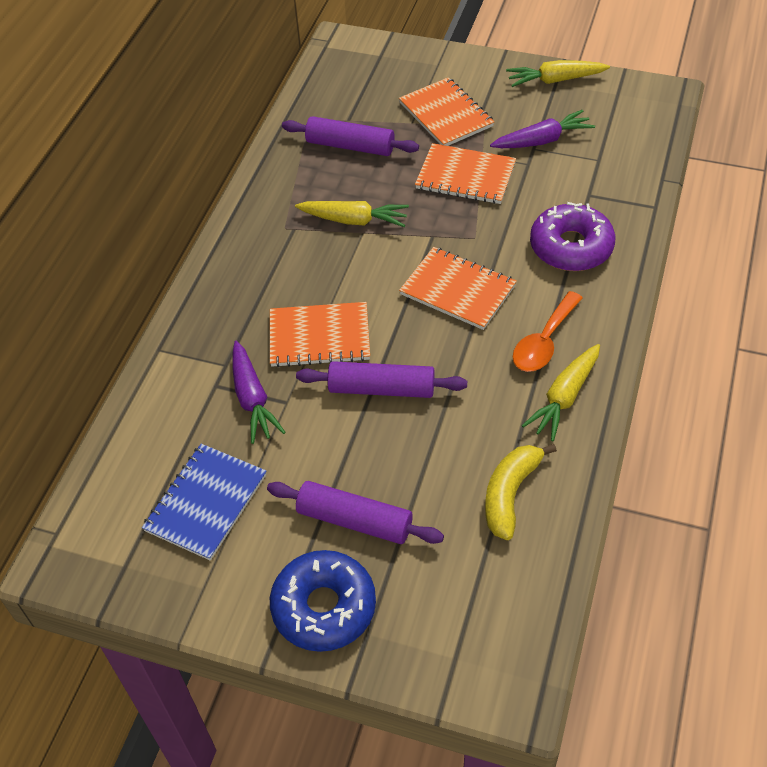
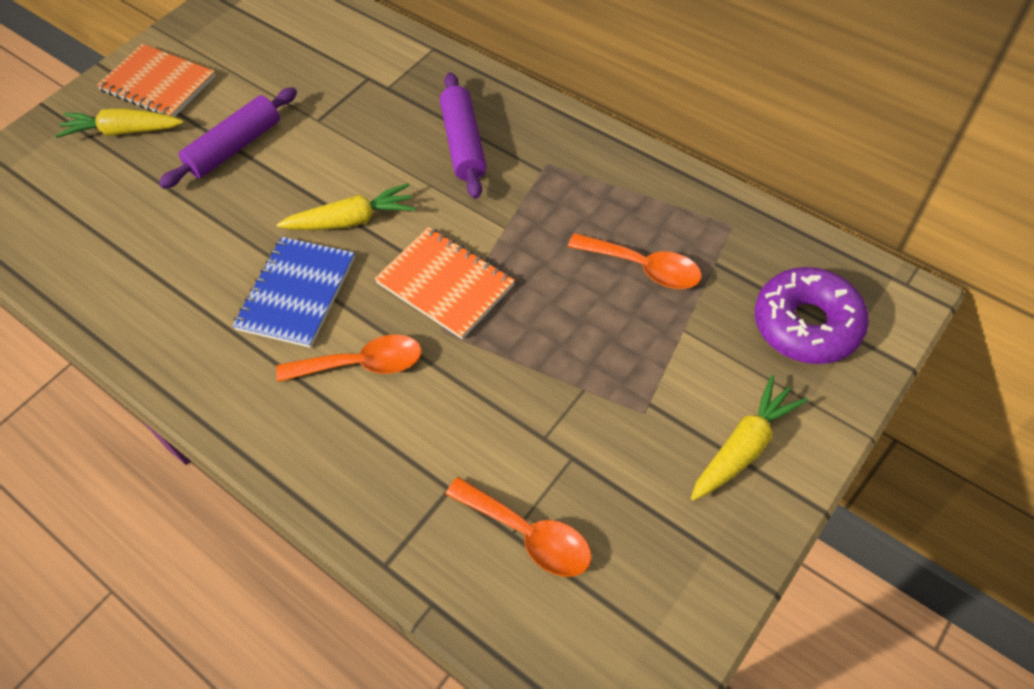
blue donut: [270,550,376,652] = 1 -> none = 0
orange notebook: [270,302,370,367] [399,77,494,146] [399,247,517,330] [415,143,516,204] = 4 -> [97,44,216,117] [374,227,515,339] = 2
orange spoon: [513,291,583,372] = 1 -> [276,335,422,382] [446,477,592,577] [568,233,702,289] = 3
purple carrot: [232,341,286,444] [490,110,595,148] = 2 -> none = 0
purple rolling pin: [267,481,444,544] [282,116,419,156] [296,361,467,398] = 3 -> [159,87,297,189] [440,72,486,199] = 2
yellow banana: [485,444,557,540] = 1 -> none = 0

